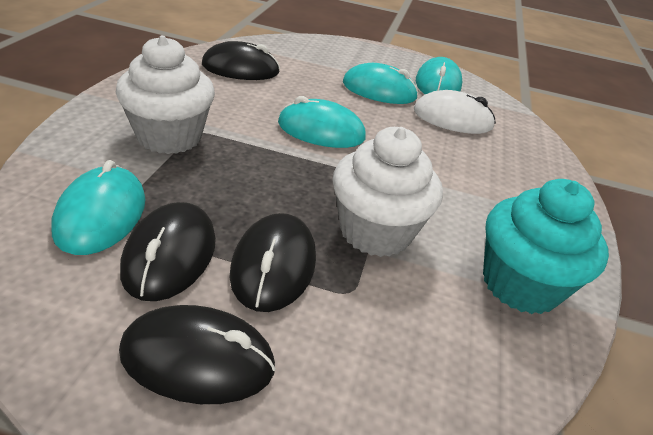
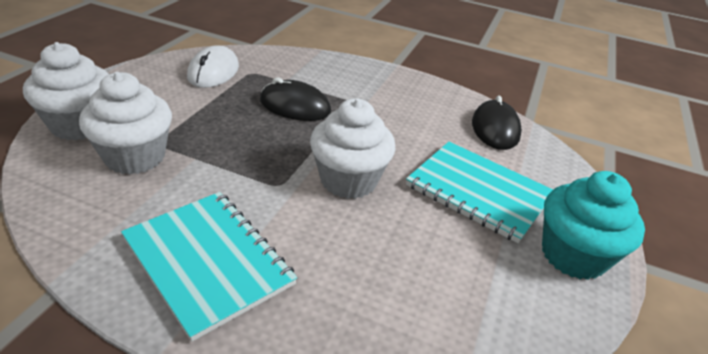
black mouse: [119,305,276,404] [120,202,216,301] [202,41,280,80] [230,213,316,312] = 4 -> [260,77,331,121] [472,96,522,150] = 2
turquoise mouse: [51,160,145,255] [278,96,366,148] [343,63,418,104] [416,57,463,94] = 4 -> none = 0
turquoise notebook: none = 0 -> [121,192,297,342] [406,142,553,244] = 2
white cupcake: [116,35,215,154] [332,127,443,257] = 2 -> [23,42,109,141] [79,72,172,175] [310,98,396,199] = 3

